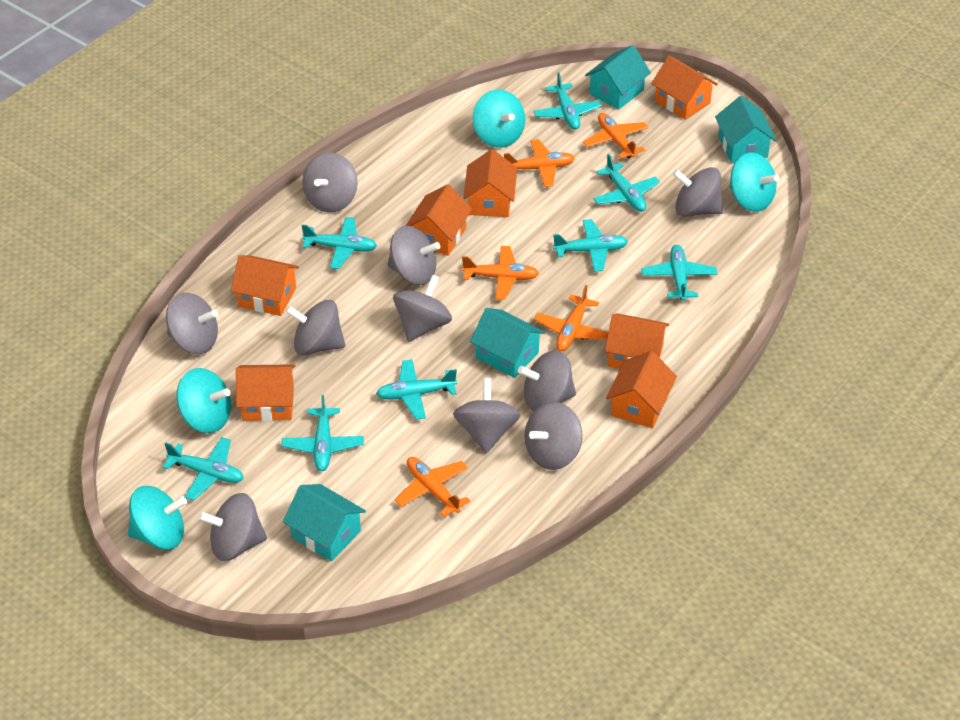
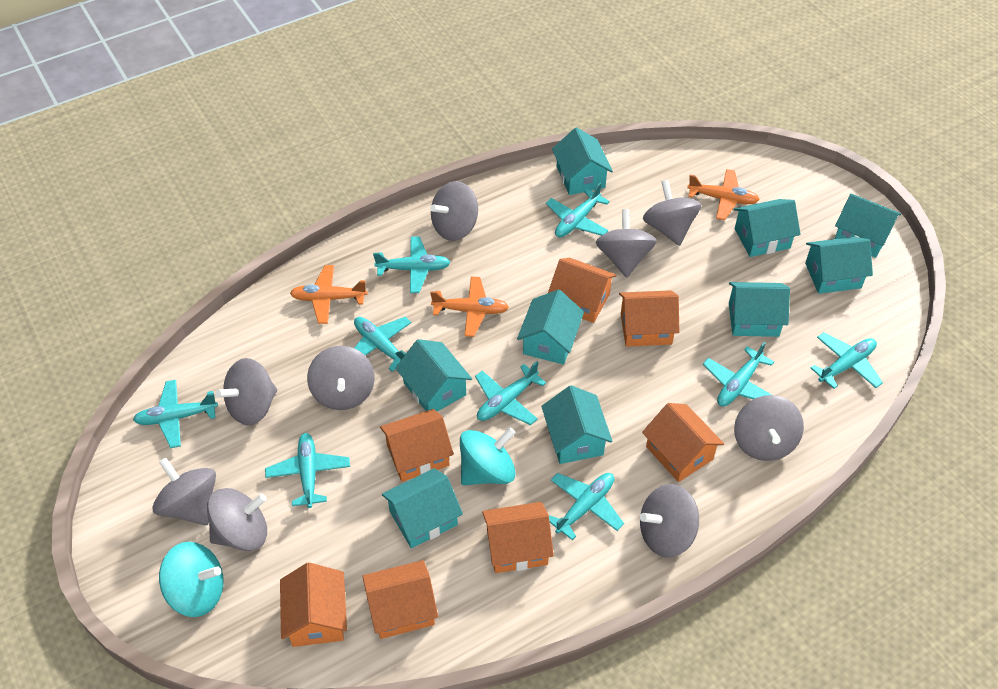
grey spinning top: [166,293,218,354] [198,493,267,561] [285,300,345,355] [302,153,358,213] [387,226,440,285] [393,275,452,342] [453,378,520,454] [518,350,576,412] [524,402,582,470] [673,167,723,217] = 10 -> [152,457,216,525] [207,488,267,551] [216,358,277,425] [307,346,375,410] [430,181,478,241] [596,209,657,278] [640,484,699,557] [643,180,701,246] [734,395,804,461] = 9
orange plane: [395,457,470,517] [462,246,539,300] [504,139,575,187] [534,285,608,351] [583,113,648,159] = 5 -> [290,265,367,324] [430,277,509,337] [687,169,760,220] = 3
turquoise house: [283,484,366,561] [470,308,545,378] [585,45,651,110] [715,96,776,163] = 4 -> [382,468,463,548] [395,339,472,412] [517,290,584,365] [541,385,612,464] [552,127,613,195] [729,282,790,337] [734,199,801,257] [805,237,873,294] [835,193,901,258] = 9
turquoise plane: [162,437,244,501] [282,395,364,471] [301,217,377,269] [376,359,457,420] [533,72,602,130] [553,219,628,272] [593,154,660,212] [642,245,717,301] = 8 -> [133,380,218,448] [265,433,350,508] [354,317,412,371] [373,236,450,293] [475,361,546,425] [546,183,610,237] [549,473,624,540] [703,342,774,407] [811,332,883,389] = 9
turquoise spinning top: [128,486,187,550] [176,368,231,433] [473,90,525,148] [729,152,779,212] = 4 -> [159,542,224,617] [460,427,516,485] = 2

